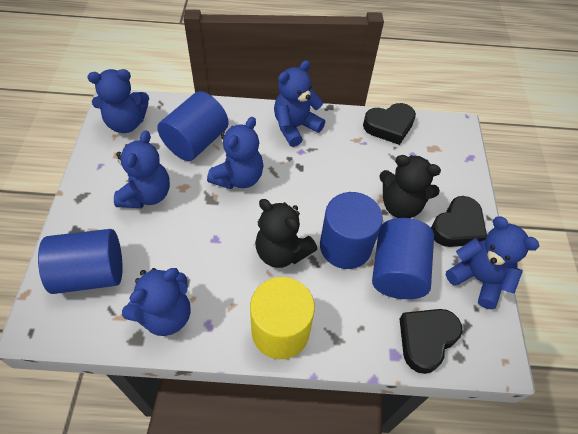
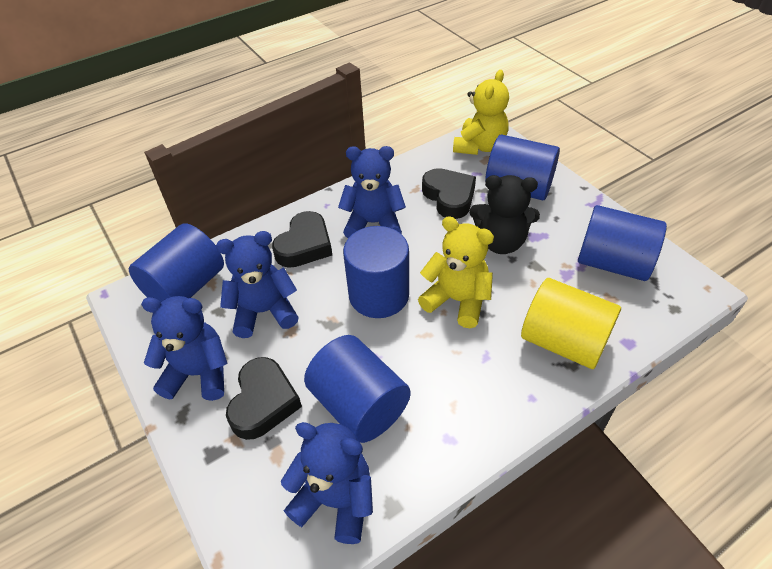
black teddy bear: [255,199,317,268] [379,155,441,218] = 2 -> [469,175,540,254] = 1
blue cylinder: [38,229,123,294] [157,91,229,161] [320,192,383,269] [372,218,434,299] = 4 -> [129,223,224,302] [304,335,411,443] [343,226,409,318] [485,134,560,200] [578,205,667,281] = 5
blue teddy bear: [87,69,149,133] [114,130,170,208] [122,268,191,336] [207,117,263,189] [274,60,325,147] [446,216,539,309] = 6 -> [141,296,228,401] [216,231,299,338] [281,422,373,544] [338,146,406,238] = 4
yellow teddy bear: none = 0 -> [418,216,494,328] [453,70,509,155] = 2

